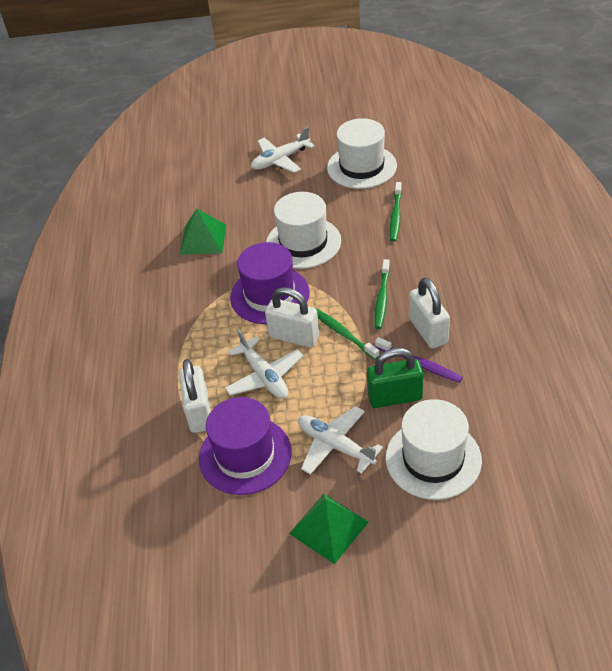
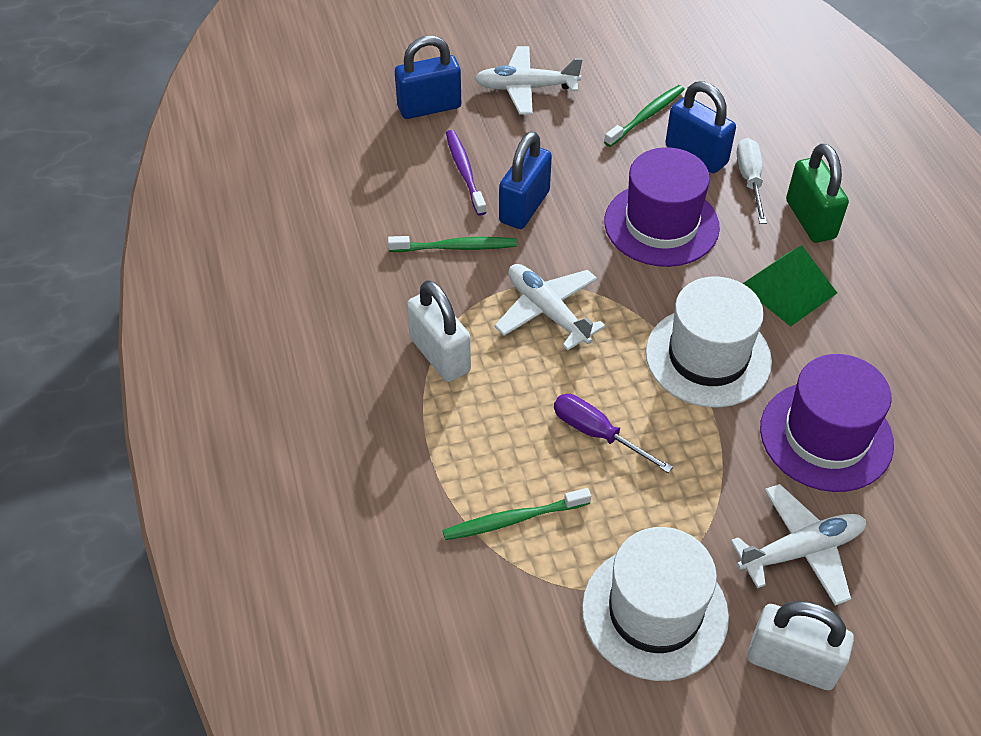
blue padlock: none = 0 -> [395,36,461,119] [499,131,552,229] [665,81,736,173] = 3
green pyramid: [180,209,226,255] [289,494,369,564] = 2 -> [742,245,837,327] = 1
purple screwdriver: none = 0 -> [554,394,673,473] = 1
white hat: [266,192,341,269] [327,118,397,189] [386,399,482,500] = 3 -> [582,527,729,681] [646,277,772,407] = 2
white padlock: [179,359,210,433] [265,287,319,347] [409,278,450,349] = 3 -> [407,280,471,382] [747,601,854,690] = 2
white screwdriver: none = 0 -> [737,138,767,224] = 1

